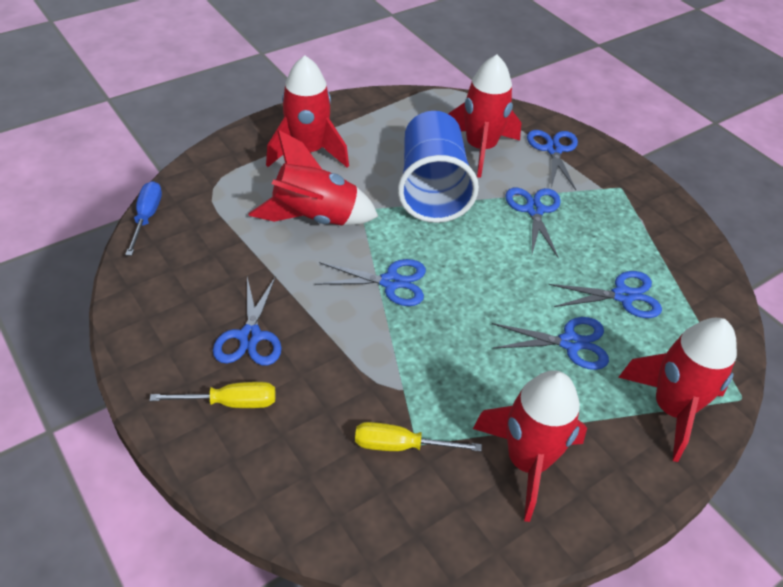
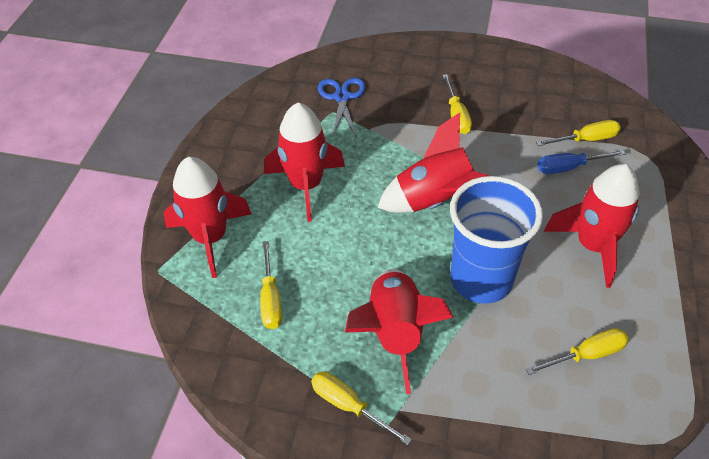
blue scissors: [213,276,282,366] [315,259,426,306] [492,317,609,370] [505,188,561,258] [527,130,578,190] [548,271,662,318] = 6 -> [318,78,366,136] = 1
yellow screwdriver: [149,382,275,408] [355,422,482,451] = 2 -> [260,241,282,329] [311,372,412,445] [442,74,472,134] [526,328,629,375] [536,120,621,146] = 5

